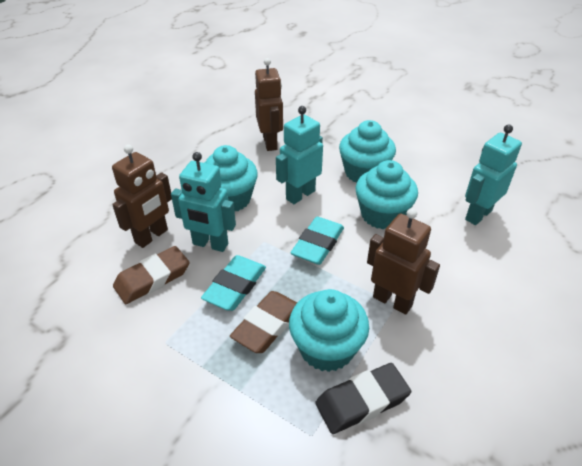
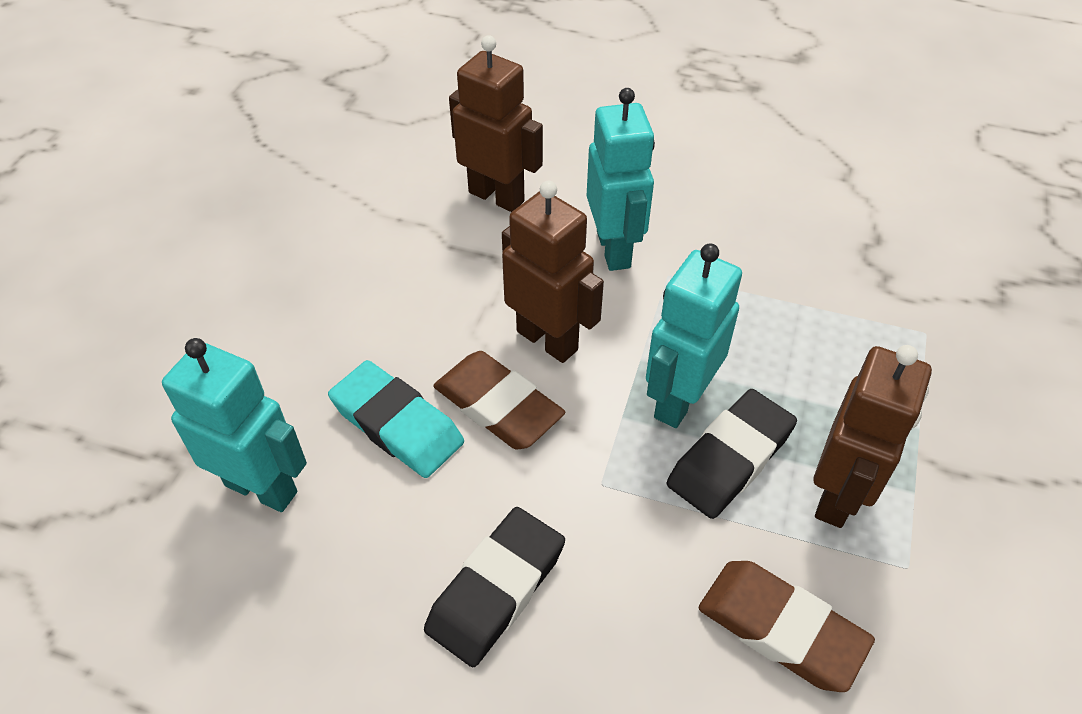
black eraser: [315,363,411,434] = 1 -> [424,507,565,667] [667,389,797,519] = 2
turquoise cupcake: [204,145,258,211] [289,289,369,372] [339,120,396,183] [355,160,418,230] = 4 -> none = 0
turquoise eraser: [201,255,266,311] [290,217,344,265] = 2 -> [328,360,464,478] = 1

